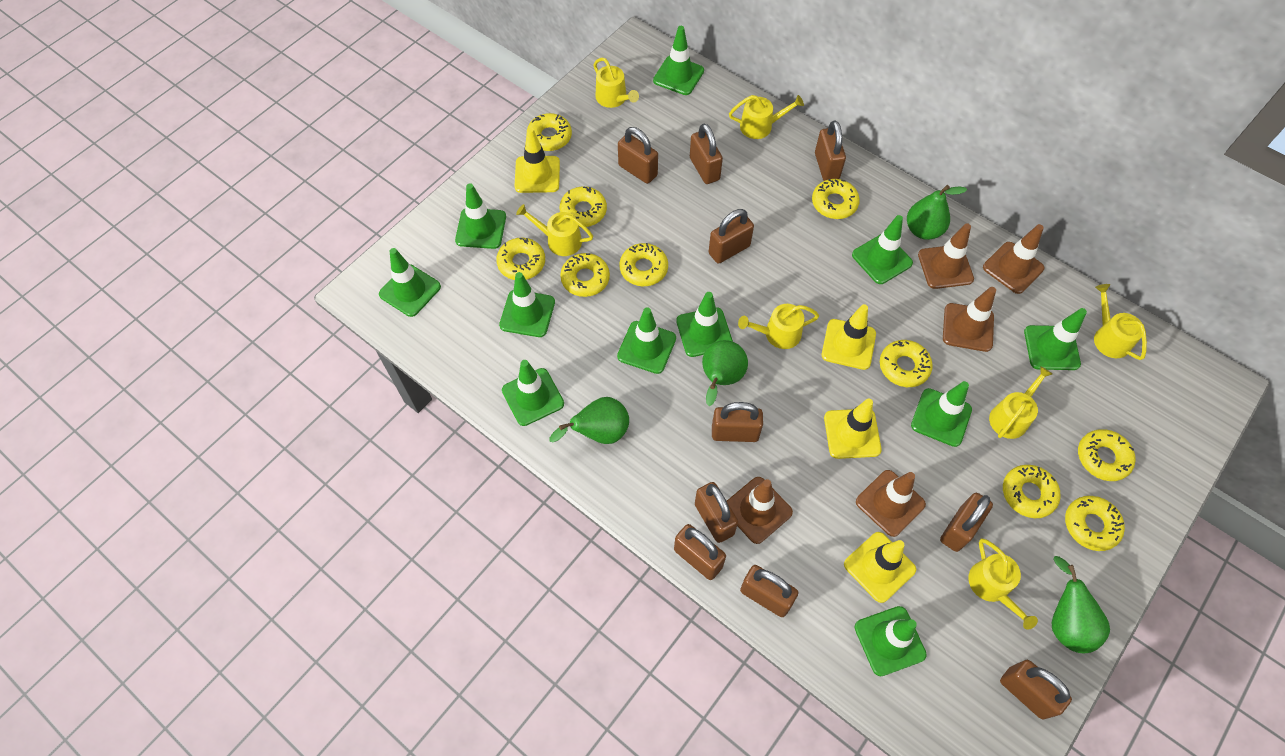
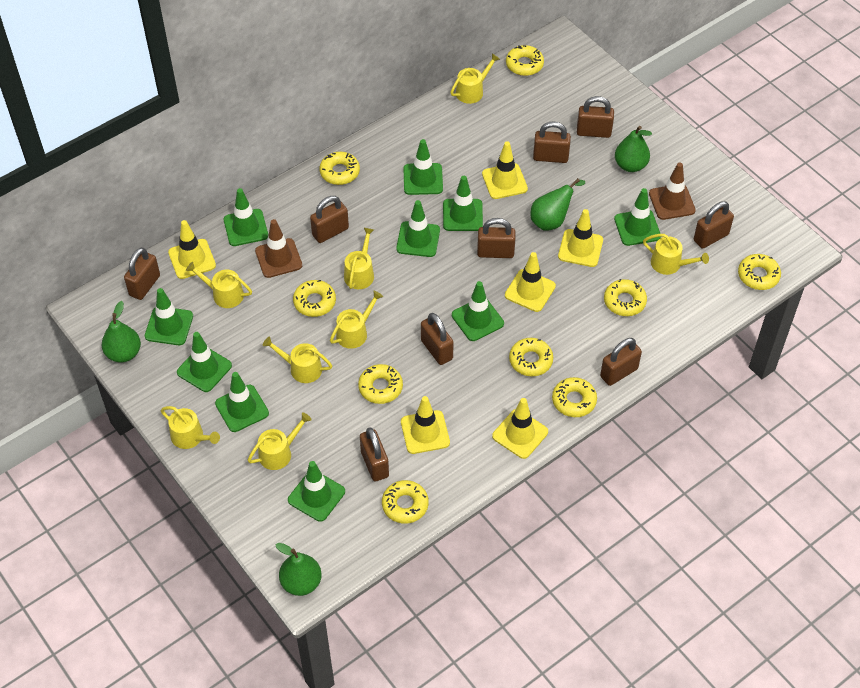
brown padlock: [618,127,658,184] [674,524,726,580] [690,123,723,184] [695,482,738,543] [709,209,754,264] [712,402,763,442] [740,565,799,617] [815,121,846,181] [940,493,993,552] [1000,660,1072,719] = 10 -> [124,247,160,300] [310,196,349,243] [360,427,389,481] [421,313,454,365] [477,218,516,258] [533,122,571,163] [577,96,614,138] [600,338,642,386] [694,201,734,249] = 9
brown traffic cone: [727,477,793,544] [856,470,926,537] [918,223,974,289] [943,287,996,352] [983,224,1044,294] = 5 -> [255,219,302,278] [649,162,696,220] = 2
green traffic cone: [379,248,441,317] [455,183,506,249] [499,272,555,337] [502,360,564,426] [617,307,676,374] [653,26,704,95] [676,292,733,357] [852,215,913,284] [854,606,927,676] [911,381,972,447] [1024,308,1087,370] = 11 -> [145,288,193,345] [177,332,232,392] [215,372,269,432] [224,188,268,246] [288,461,345,522] [396,200,440,257] [403,139,443,195] [443,176,483,231] [452,281,504,341] [614,188,661,246] = 10
yellow donut: [496,238,545,280] [527,113,572,151] [560,186,607,227] [560,253,610,297] [619,243,668,286] [812,179,860,219] [880,340,933,387] [1003,465,1061,518] [1065,496,1125,551] [1078,429,1136,481] = 10 -> [293,280,336,317] [320,152,360,185] [358,364,403,404] [382,480,429,524] [506,45,544,76] [509,338,553,376] [552,377,597,417] [604,279,647,316] [738,254,781,290] = 9
yellow traffic cone: [515,127,560,193] [822,304,876,370] [824,398,882,459] [844,532,916,603] = 4 -> [168,220,216,279] [401,396,450,454] [482,141,528,199] [492,398,548,459] [505,252,556,312] [558,209,603,267] = 6
yellow watering can: [516,204,593,256] [593,58,639,108] [729,95,804,139] [738,304,819,349] [968,538,1038,630] [989,366,1053,439] [1094,284,1147,360] = 7 -> [161,406,220,449] [186,262,252,308] [248,412,312,470] [263,337,332,383] [330,291,383,349] [344,228,374,289] [450,53,500,104] [643,234,709,275] = 8

